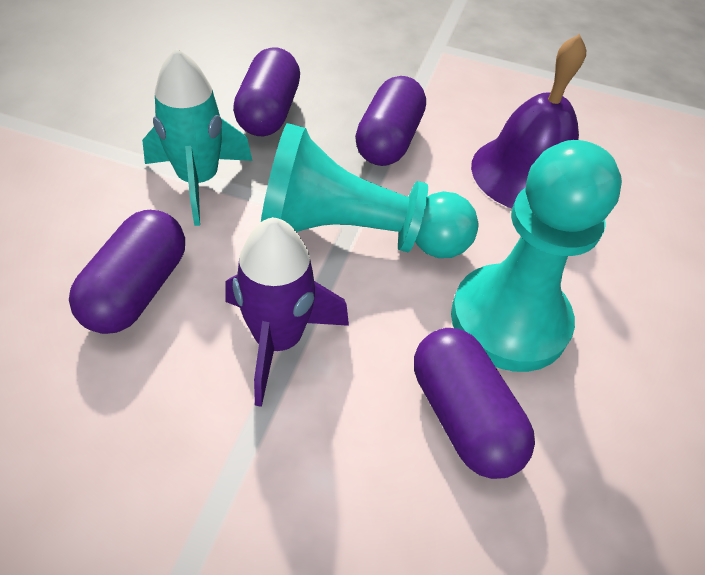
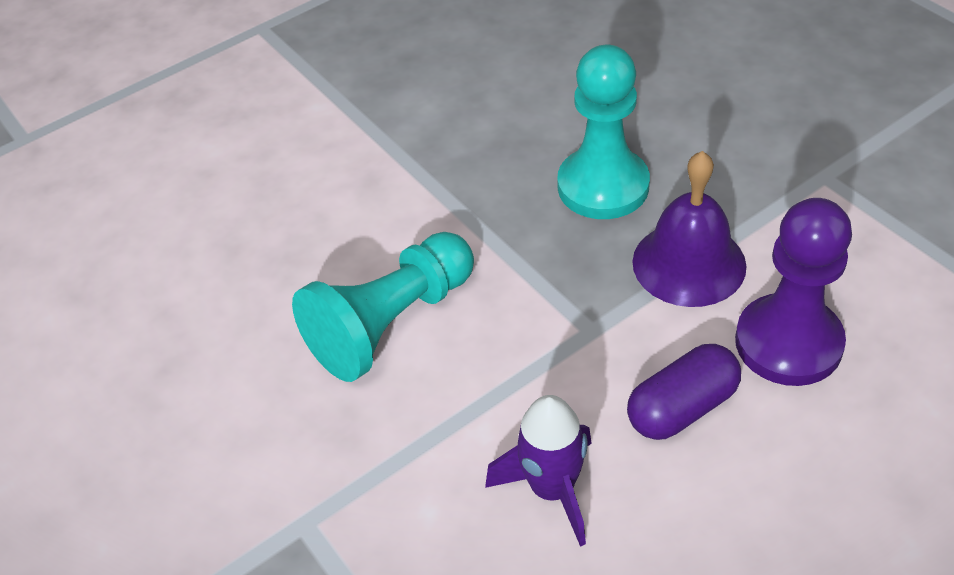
purple capsule: [69,210,185,334] [233,48,300,136] [355,76,426,166] [414,328,535,479] = 4 -> [627,344,741,440] = 1
purple pawn: none = 0 -> [735,198,852,386] = 1
turquoise rocket: [142,48,253,226] = 1 -> none = 0

